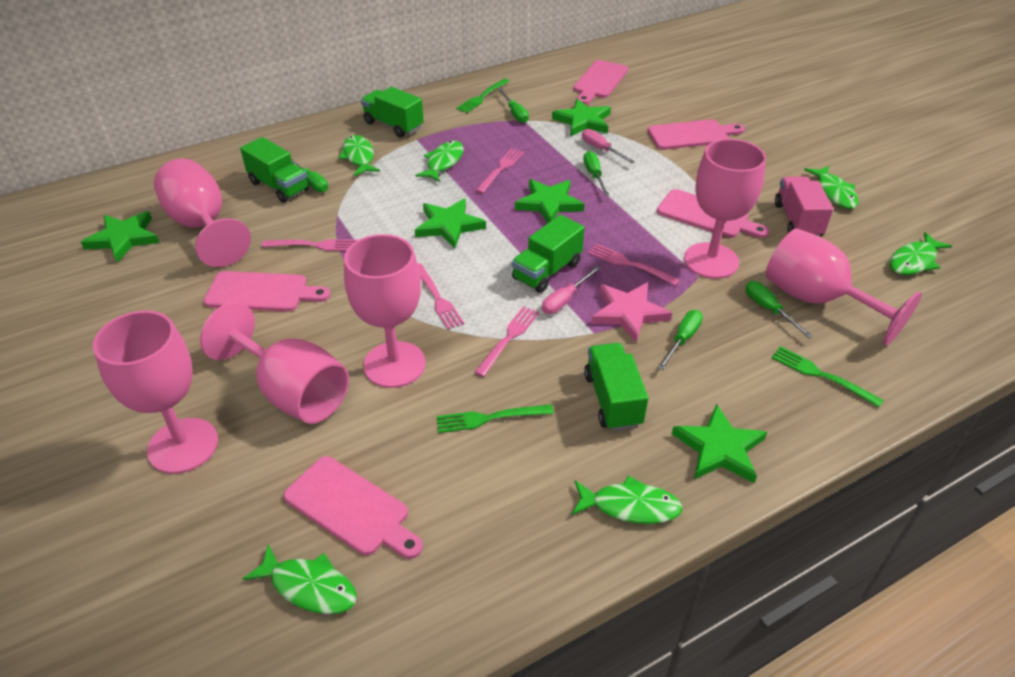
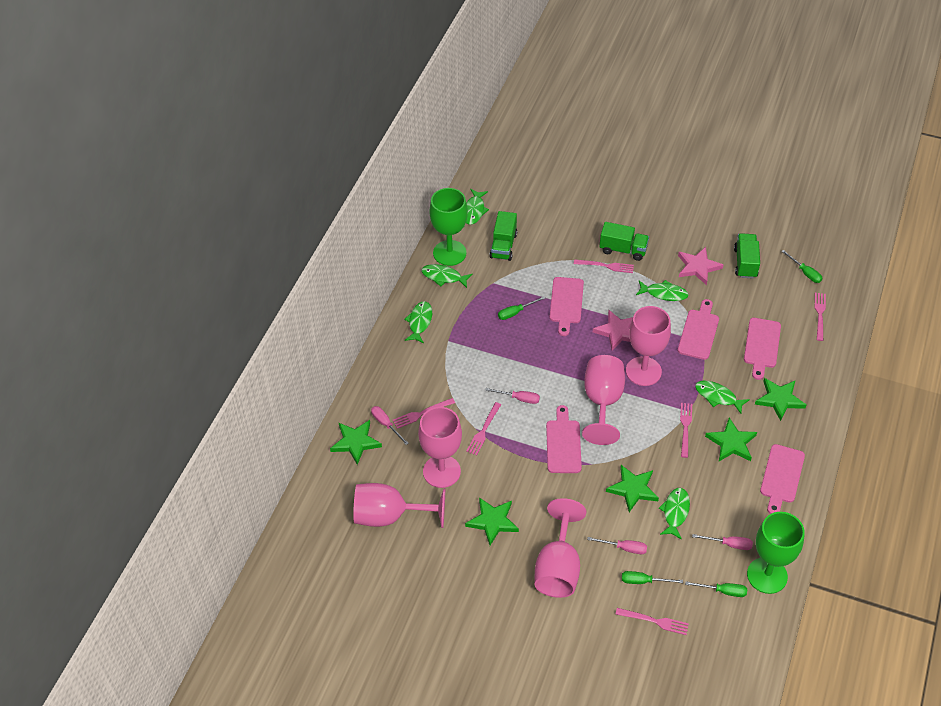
green fork: [436,404,554,433] [456,79,510,113] [771,346,884,407] = 3 -> none = 0
green goblet: none = 0 -> [429,188,468,266] [747,512,805,594] = 2
green screwdriver: [291,158,328,192] [498,89,529,123] [583,151,609,196] [658,310,703,370] [746,281,813,338] = 5 -> [498,296,545,320] [622,571,683,584] [685,581,747,597] [781,250,822,283] = 4
green truck: [240,137,309,203] [361,87,424,138] [512,215,584,293] [584,343,648,431] = 4 -> [490,211,517,261] [599,222,649,261] [734,233,760,278] = 3
pink fork: [262,239,358,251] [418,263,464,329] [474,306,539,377] [475,148,524,194] [588,244,680,286] = 5 -> [393,398,455,429] [466,402,501,456] [574,259,634,273] [616,608,689,635] [680,403,692,458] [815,293,826,341] = 6
pink goblet: [93,310,218,474] [154,159,251,267] [200,302,349,424] [344,234,426,388] [684,139,766,279] [766,228,922,346] = 6 -> [353,483,445,528] [418,407,462,488] [535,498,586,598] [582,355,625,445] [626,306,671,386] = 5
pink screwdriver: [542,266,601,314] [582,129,635,163] = 2 -> [371,406,409,445] [485,388,540,404] [587,537,647,554] [692,534,753,550] = 4
pink star: [591,282,672,342] = 1 -> [593,310,633,350] [678,247,723,285] = 2
pink truck: [775,176,833,236] = 1 -> none = 0

